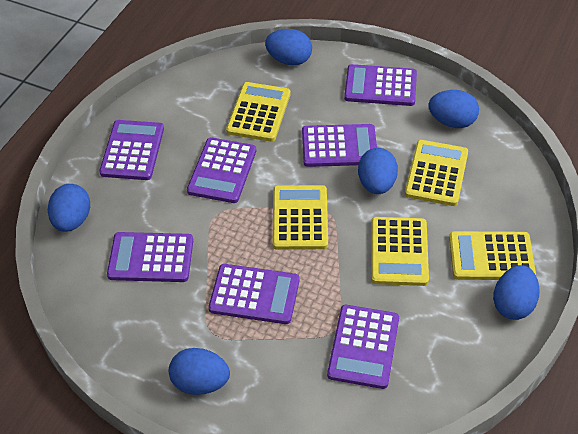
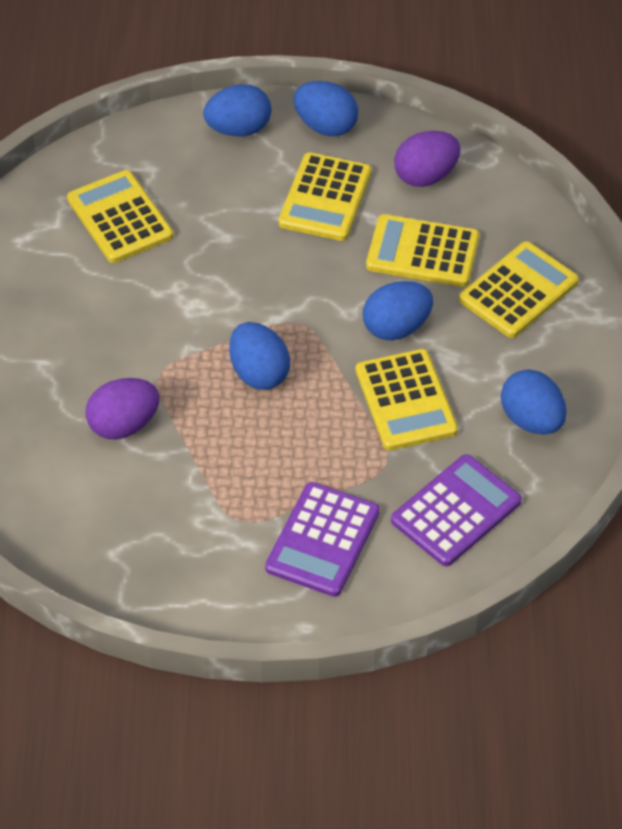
blue egg: [48,184,90,232] [169,348,230,395] [265,29,312,65] [358,148,398,194] [428,90,479,128] [493,265,540,320] = 6 -> [203,84,271,136] [229,322,290,390] [294,81,358,136] [363,281,433,341] [501,369,566,435] = 5
purple calculator: [99,120,164,180] [107,232,193,282] [187,137,256,203] [209,264,299,324] [302,124,377,167] [327,305,399,389] [344,64,417,106] = 7 -> [265,482,380,597] [391,454,522,566] = 2
purple egg: none = 0 -> [86,378,160,440] [394,131,460,187] = 2

